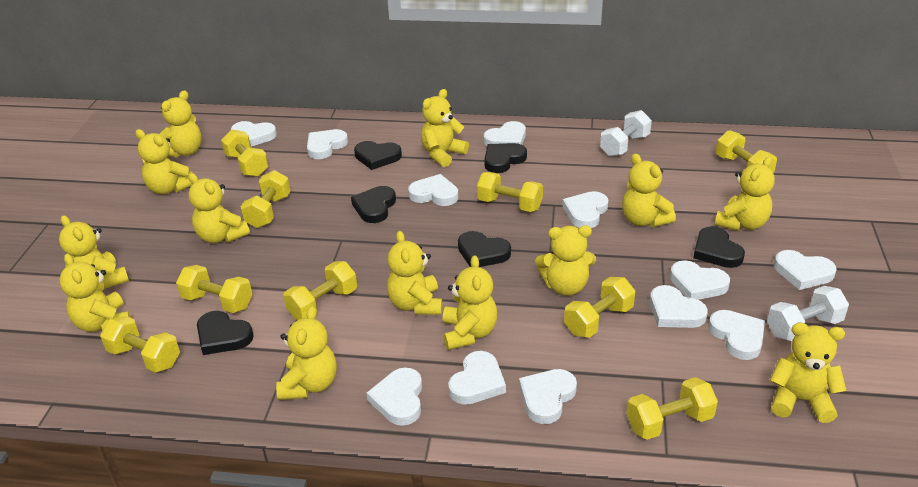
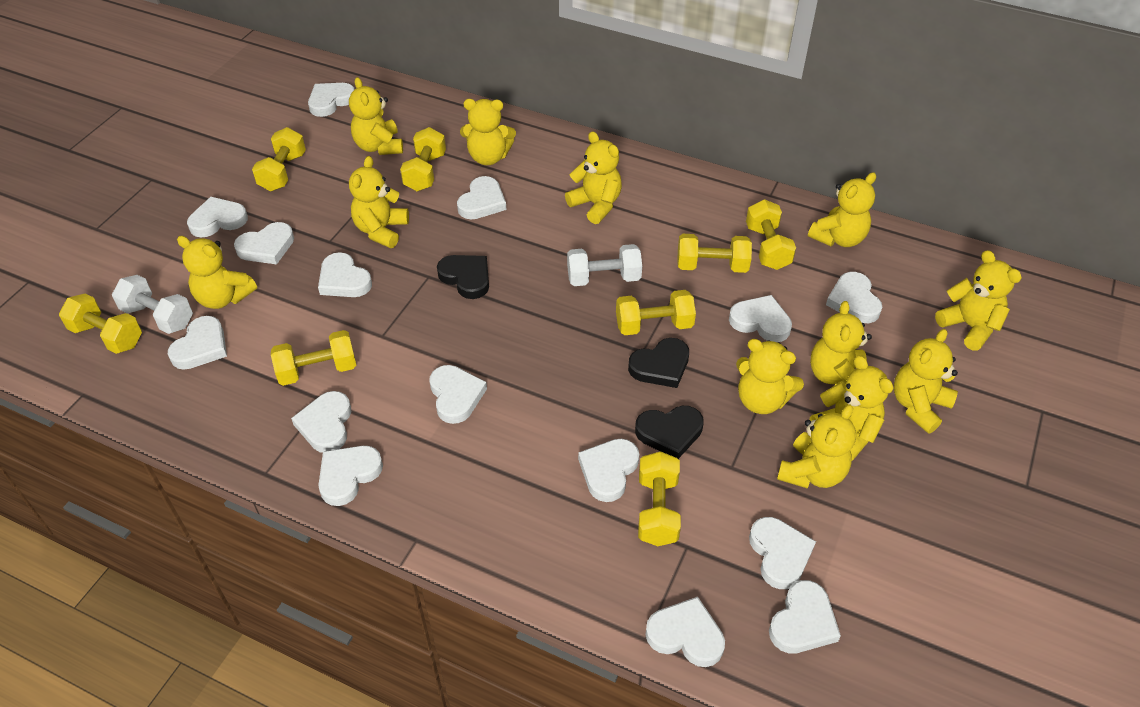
black heart: [197,311,254,355] [351,186,396,223] [354,141,402,170] [458,231,511,267] [484,143,527,173] [693,226,745,268] = 6 -> [437,255,489,299] [628,338,689,388] [635,406,704,459] = 3
white heart: [231,121,277,147] [307,129,348,159] [366,368,422,426] [408,174,458,206] [448,351,506,405] [483,121,526,146] [519,369,577,424] [562,191,608,228] [650,285,708,328] [670,260,730,300] [709,310,765,360] [774,250,837,290] = 12 -> [168,316,227,370] [187,197,248,237] [234,222,294,264] [291,391,352,453] [308,83,355,117] [318,252,372,297] [319,446,383,506] [430,365,487,424] [457,176,506,219] [578,439,639,502] [645,597,725,667] [729,295,792,342] [749,517,816,589] [769,580,841,653] [826,272,882,323] = 15
yellow dumbbell: [100,316,180,373] [176,265,253,313] [221,130,268,177] [241,170,291,228] [283,261,357,320] [477,172,543,212] [564,277,635,338] [627,377,718,440] [716,130,777,172] = 9 -> [59,293,142,354] [252,127,306,191] [271,330,356,386] [400,127,446,191] [616,290,696,335] [638,451,681,546] [677,234,752,273] [746,199,796,270] = 8
yellow teddy bear: [59,215,129,289] [59,254,131,332] [135,129,193,194] [159,90,201,158] [188,173,250,243] [276,306,337,400] [387,231,442,315] [421,89,469,167] [443,255,497,350] [535,225,596,296] [622,154,676,227] [715,156,775,231] [770,323,847,423] = 13 -> [177,236,257,309] [349,77,403,155] [349,156,409,248] [460,99,516,165] [565,131,622,224] [736,339,804,414] [777,404,856,489] [808,172,876,247] [810,301,872,385] [810,355,893,461] [894,329,958,434] [935,250,1022,351] = 12

